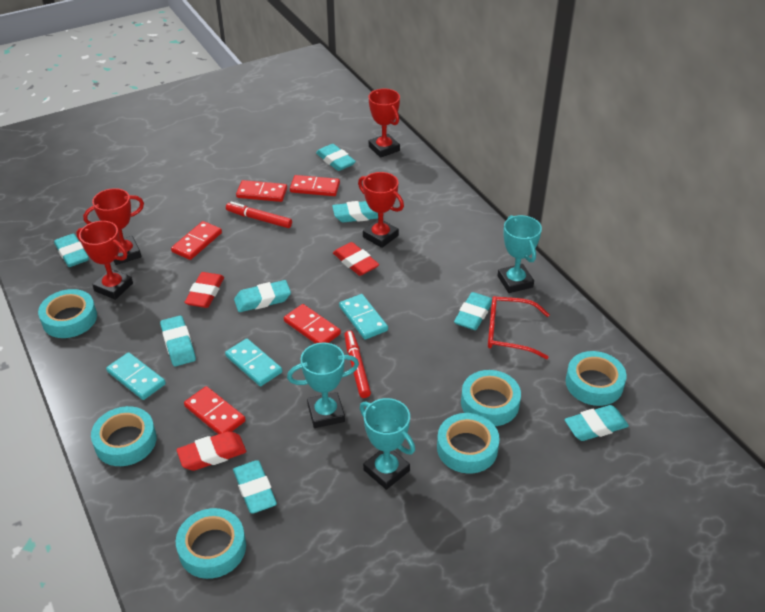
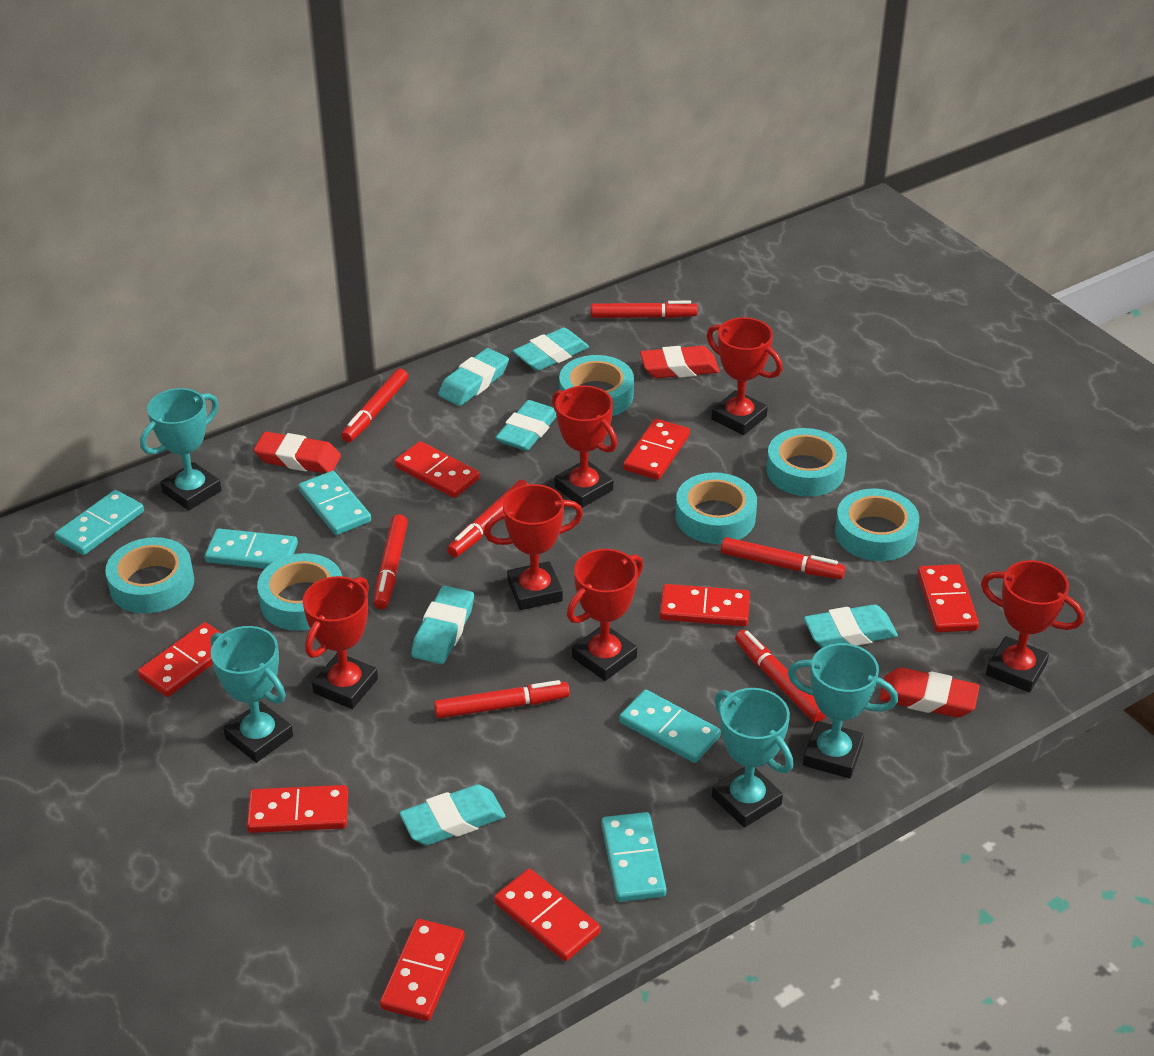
red domino: [171,221,222,260] [184,386,246,434] [236,180,287,202] [284,304,341,344] [290,175,340,196] = 5 -> [137,622,223,697] [247,785,348,833] [380,919,465,1021] [394,441,480,498] [494,869,600,961] [623,419,690,480] [660,584,750,626] [917,564,979,632] = 8
red glasses: [488,296,550,359] = 1 -> none = 0
red marker: [226,202,292,228] [344,330,371,398] = 2 -> [341,368,408,443] [373,514,408,609] [434,680,570,719] [447,480,529,557] [591,301,698,318] [721,537,845,579] [735,630,826,723] = 7
red trophy: [76,221,133,300] [83,188,144,265] [358,172,404,248] [369,89,400,158] = 4 -> [303,576,378,709] [484,484,583,610] [552,386,617,508] [567,549,643,681] [707,317,782,435] [981,560,1084,693] = 6
turquoise domino: [106,352,166,400] [225,339,282,386] [339,294,388,340] = 3 -> [55,490,144,555] [205,529,298,568] [298,471,371,535] [601,812,667,902] [619,689,721,763] = 5
turquoise eraser: [54,234,89,267] [160,316,196,366] [233,460,277,514] [234,280,291,312] [316,144,356,171] [332,201,384,222] [454,292,492,330] [565,405,629,441] = 8 -> [399,784,505,845] [411,586,474,664] [438,348,509,406] [495,400,557,451] [513,328,589,371] [804,604,898,648] = 6
turquoise trophy: [287,342,359,428] [360,398,415,490] [498,215,542,293] = 3 -> [140,388,221,511] [211,626,293,763] [712,688,793,828] [788,643,898,779] = 4

